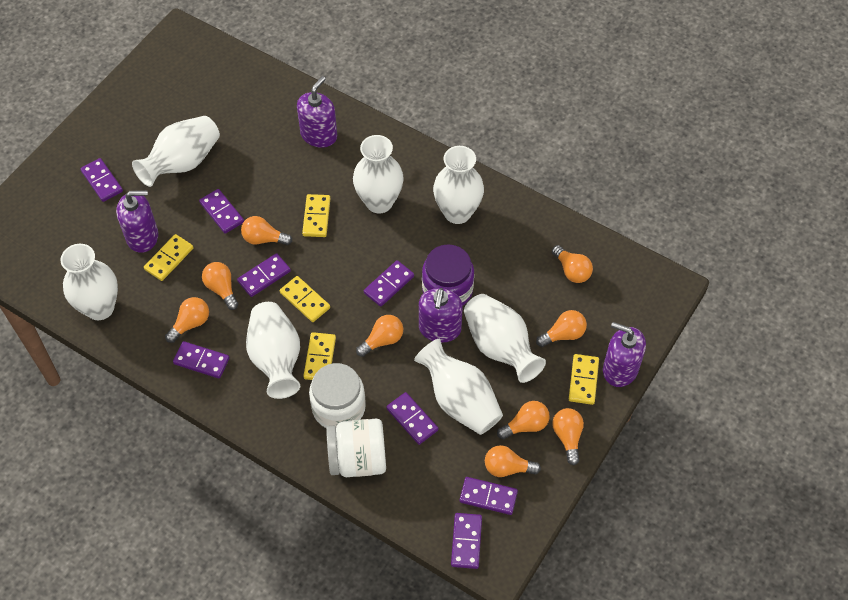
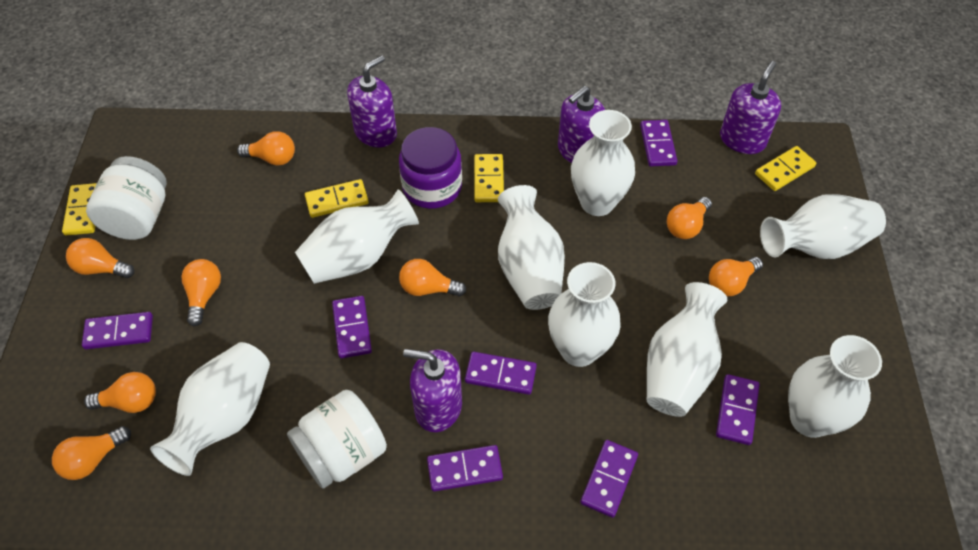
orange light bulb: [165,297,209,343] [202,262,239,310] [241,216,292,245] [356,315,403,357] [485,445,541,477] [497,401,550,439] [536,310,587,347] [552,245,593,283] [552,408,584,465] = 9 -> [52,426,131,480] [66,238,134,278] [84,372,156,413] [182,259,221,326] [237,131,295,166] [399,259,466,296] [667,197,712,239] [709,257,763,296] = 8
purple domino: [80,158,123,202] [173,341,229,379] [199,189,244,234] [237,253,291,297] [364,260,414,307] [386,392,438,445] [451,513,482,569] [459,477,518,515] = 8 -> [82,312,153,349] [332,296,372,358] [427,445,503,492] [465,352,537,395] [580,440,638,518] [640,120,677,166] [716,374,760,445] = 7
white vase: [61,244,118,320] [132,116,220,187] [246,302,300,399] [353,135,404,213] [414,339,503,435] [433,146,484,224] [464,294,546,383] = 7 -> [150,342,270,476] [295,189,419,284] [498,185,565,310] [548,262,621,367] [571,110,635,216] [647,282,727,417] [760,194,886,259] [788,335,882,438] = 8
yellow domino: [144,234,194,281] [280,276,330,322] [302,194,331,237] [303,332,336,380] [569,354,599,405] = 5 -> [62,183,97,235] [305,179,369,218] [474,154,504,202] [755,146,816,191] = 4

